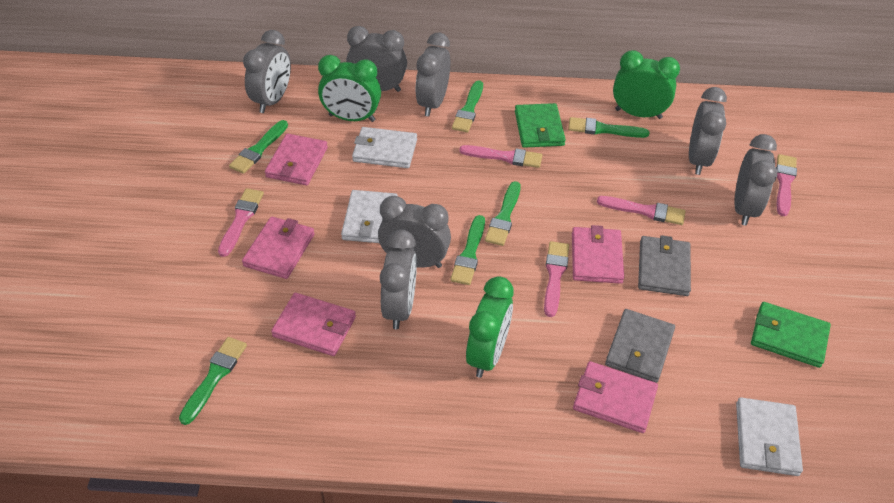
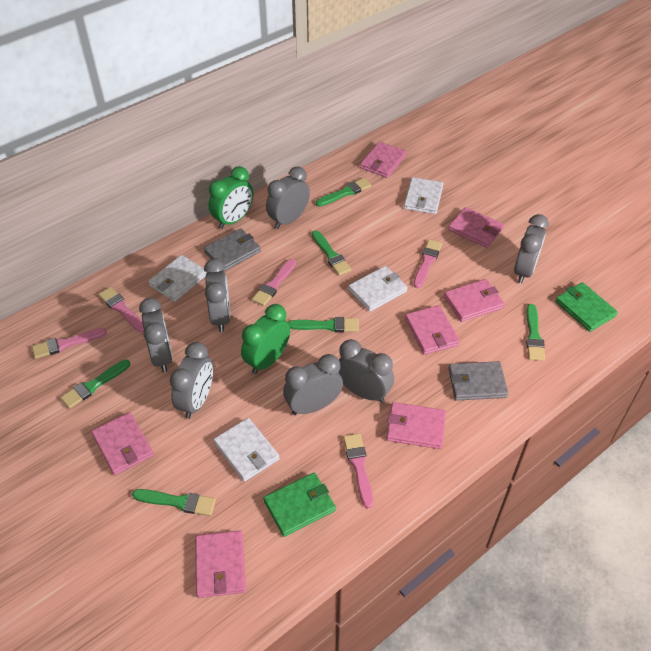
green clock: [318,55,381,122] [466,276,514,378] [613,50,680,119] = 3 -> [209,166,253,229] [241,304,290,374] = 2
pink wallet: [242,217,315,279] [265,134,328,185] [271,293,356,356] [572,225,624,284] [573,361,658,433] = 5 -> [91,412,154,475] [195,531,246,598] [360,142,406,178] [386,402,446,449] [405,305,460,355] [444,279,504,322] [448,207,504,248] = 7
white wallet: [341,190,398,243] [352,127,417,168] [736,397,803,476] = 3 -> [148,255,207,302] [213,418,280,482] [348,266,408,312] [404,177,444,214] = 4

